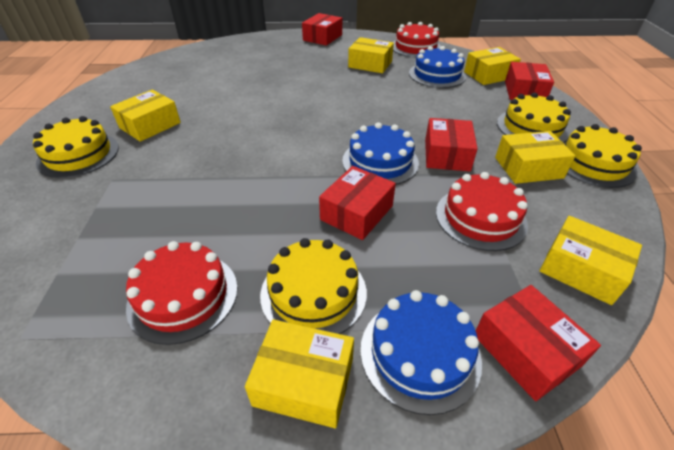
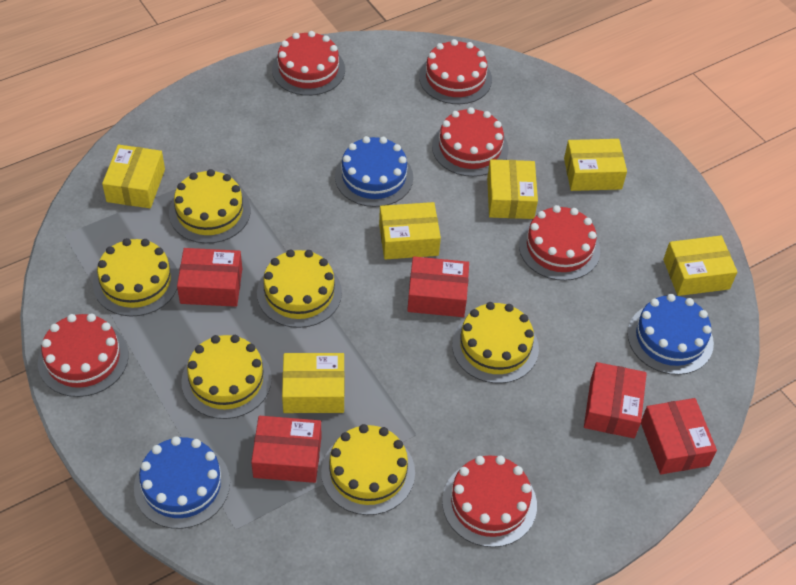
red cake: [126,241,238,345] [393,22,441,58] [436,172,528,251] = 3 -> [38,314,129,397] [272,31,345,96] [419,39,492,104] [432,107,509,177] [442,455,537,547] [519,205,600,281] = 6
yellow cake: [33,116,119,178] [260,238,367,334] [497,92,571,143] [564,124,642,188] = 4 -> [93,238,179,316] [169,169,250,243] [181,335,272,419] [257,249,342,328] [321,424,415,515] [452,302,539,384] = 6

